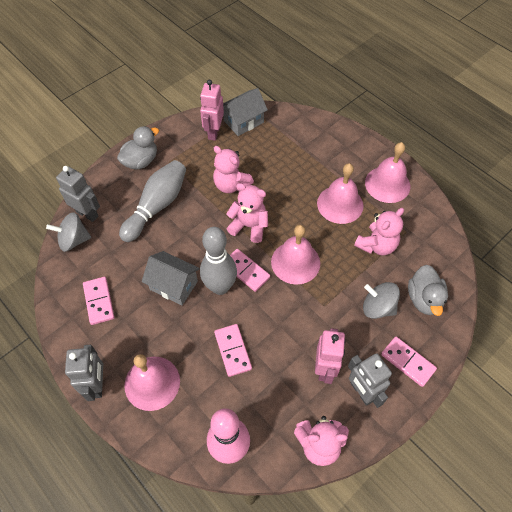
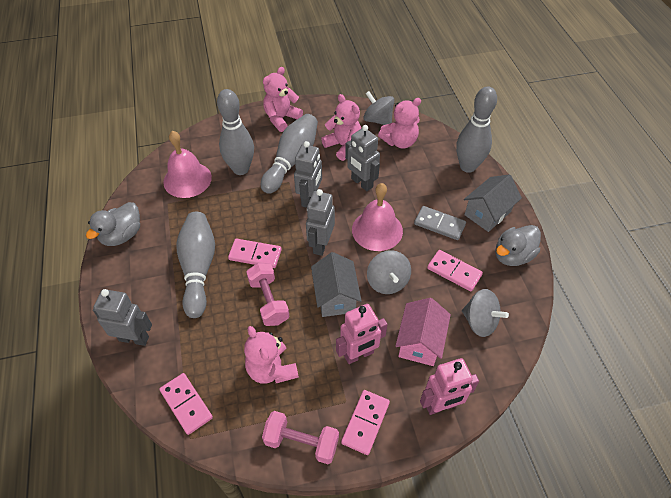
grey bowling pin: [119,160,186,242] [200,227,237,295] = 2 -> [176,212,215,318] [217,89,254,175] [261,114,318,194] [456,86,497,173] = 4
grey domino: none = 0 -> [414,206,466,240] = 1
grey robot: [56,166,100,222] [65,345,103,401] [348,353,392,408] = 3 -> [93,289,152,346] [294,141,322,208] [306,189,335,256] [345,125,380,191] = 4
grey spinning top: [46,212,91,252] [363,282,400,319] = 2 -> [363,91,394,125] [367,250,411,294] [462,289,509,337] = 3
pink bell: [124,354,180,411] [271,225,320,285] [317,163,363,224] [365,142,410,203] = 4 -> [163,131,212,198] [352,183,403,251] = 2
pink bowling pin: [207,408,250,464] = 1 -> none = 0
pink dumbbell: none = 0 -> [247,263,290,326] [262,411,339,464] = 2
pink house: none = 0 -> [395,298,451,366] = 1

